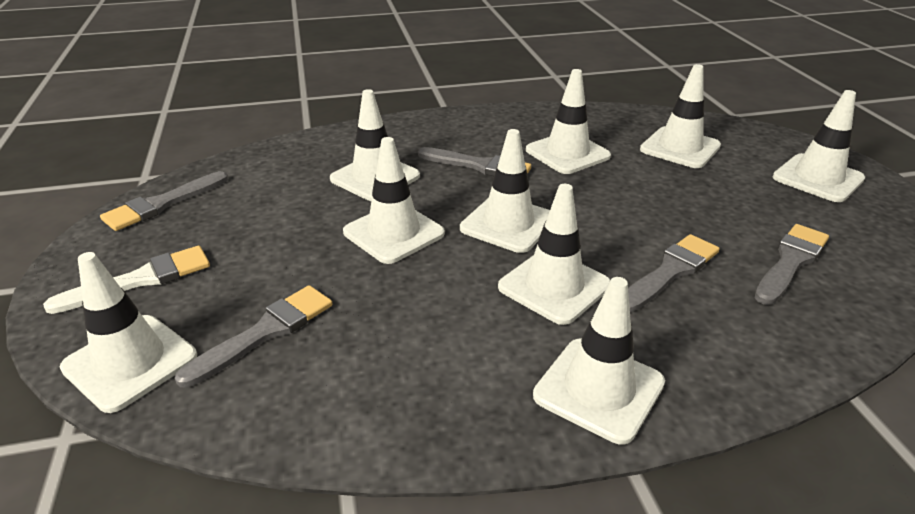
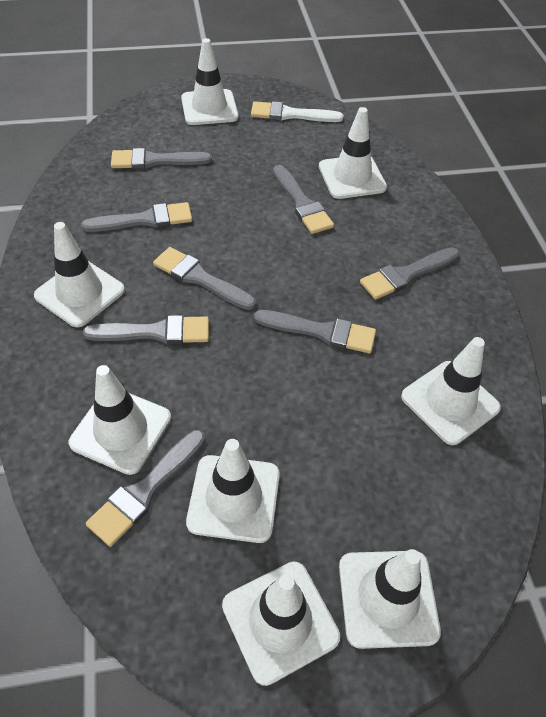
grey brush: [100,171,228,231] [175,285,332,388] [418,147,531,176] [628,234,719,312] [755,224,829,305] = 5 -> [81,202,192,232] [83,315,209,344] [86,430,205,547] [111,148,212,169] [153,247,256,310] [254,310,376,353] [273,165,334,234] [360,247,459,300] = 8
white traffic cone: [59,252,197,413] [330,89,420,201] [343,137,445,264] [460,129,550,253] [498,184,610,325] [526,69,611,174] [533,277,665,445] [640,64,721,168] [773,90,865,202] = 9 -> [34,222,125,327] [69,365,171,475] [181,38,238,125] [186,439,280,543] [222,561,340,686] [319,107,387,199] [339,549,441,649] [401,337,501,445] = 8

